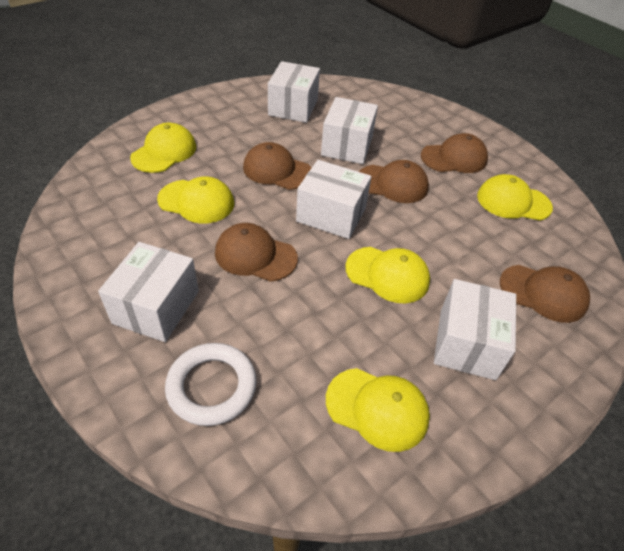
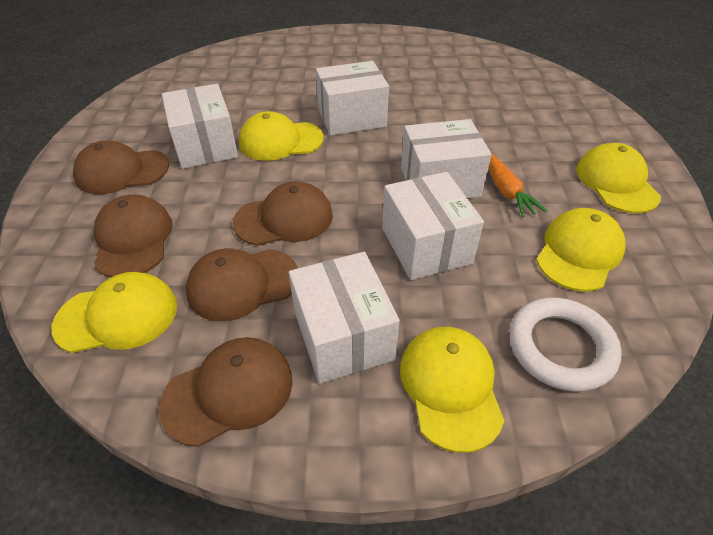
orange carrot: none = 0 -> [488,153,547,218] = 1

